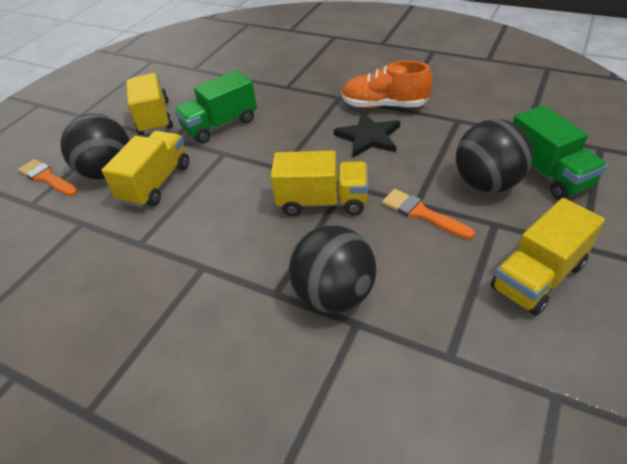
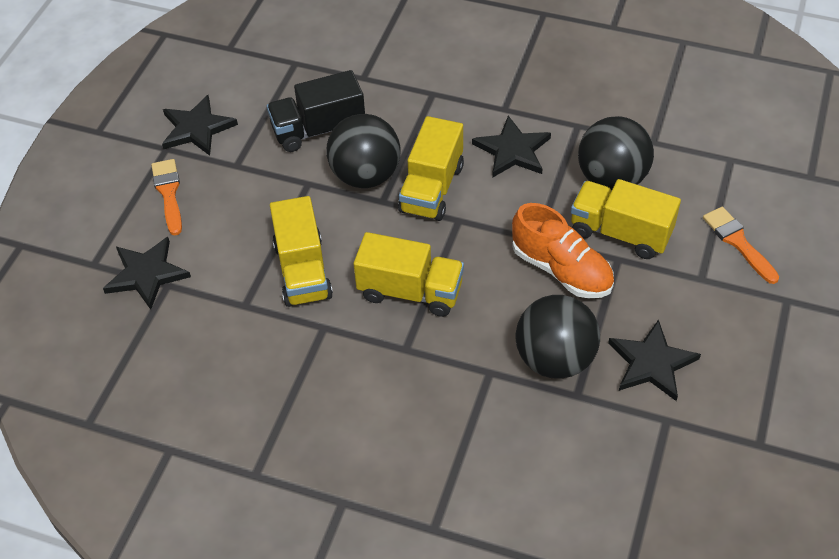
black star: [334,112,400,157] = 1 -> [103,237,191,310] [162,95,238,156] [472,116,551,178] [608,319,701,401] = 4
black truck: none = 0 -> [267,70,365,152] = 1
green truck: [174,70,257,144] [513,105,608,200] = 2 -> none = 0

